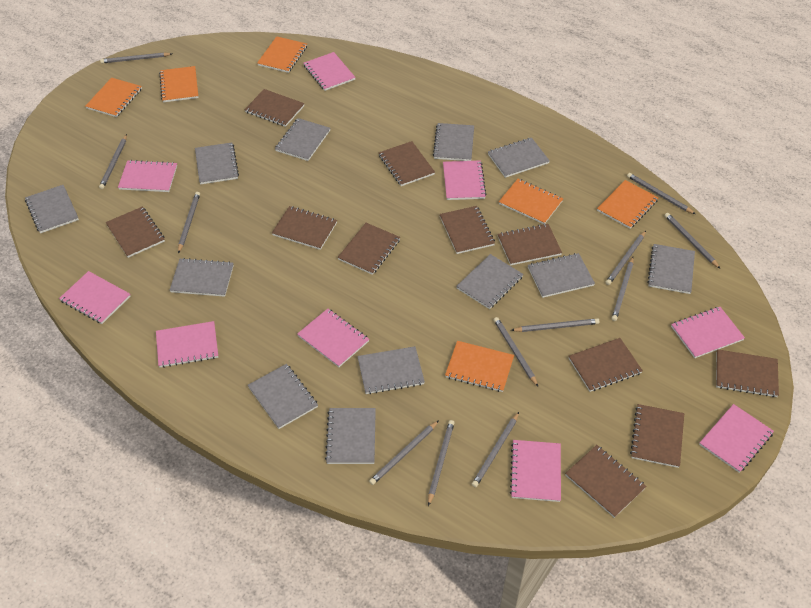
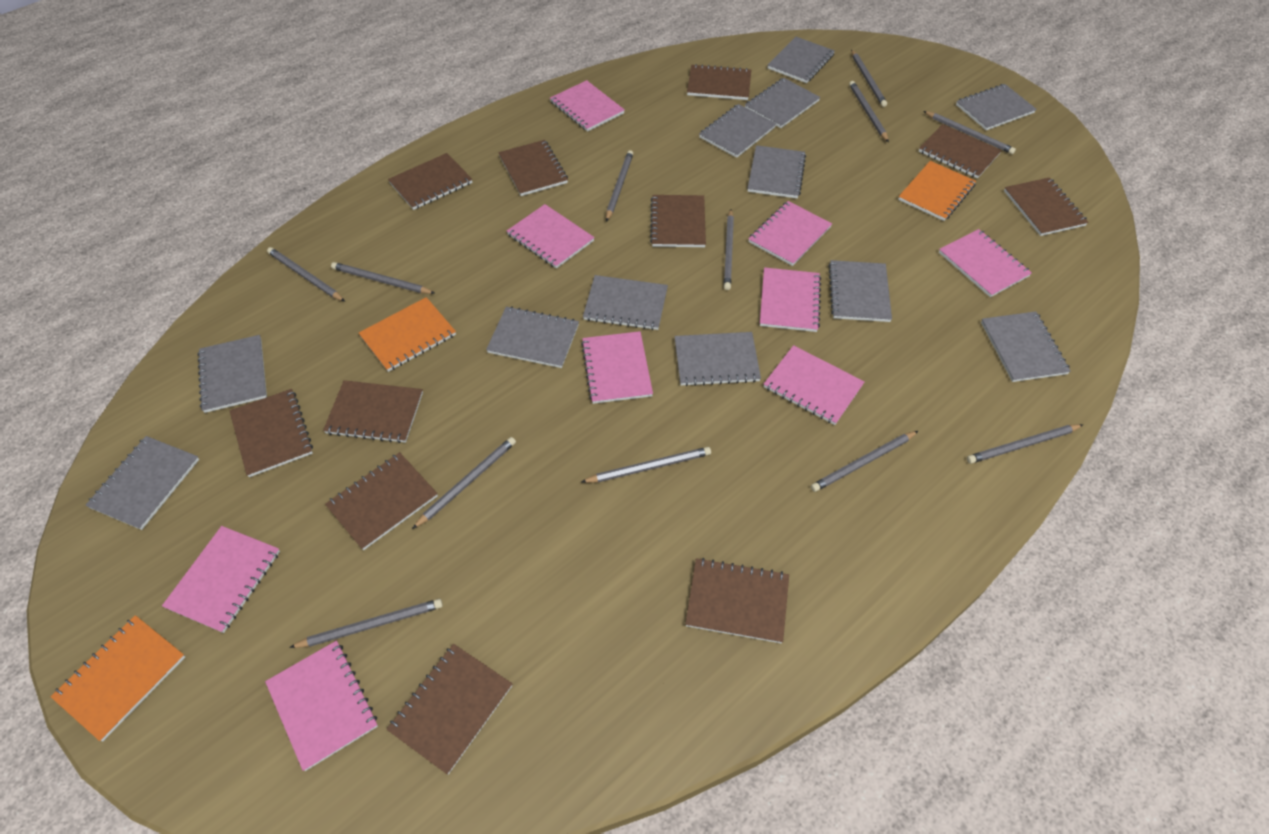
orange notebook: [86,78,142,117] [159,66,199,102] [257,36,307,73] [445,341,514,392] [499,179,563,224] [597,180,659,229] = 6 -> [51,615,185,741] [359,297,456,372] [898,161,976,221] = 3

